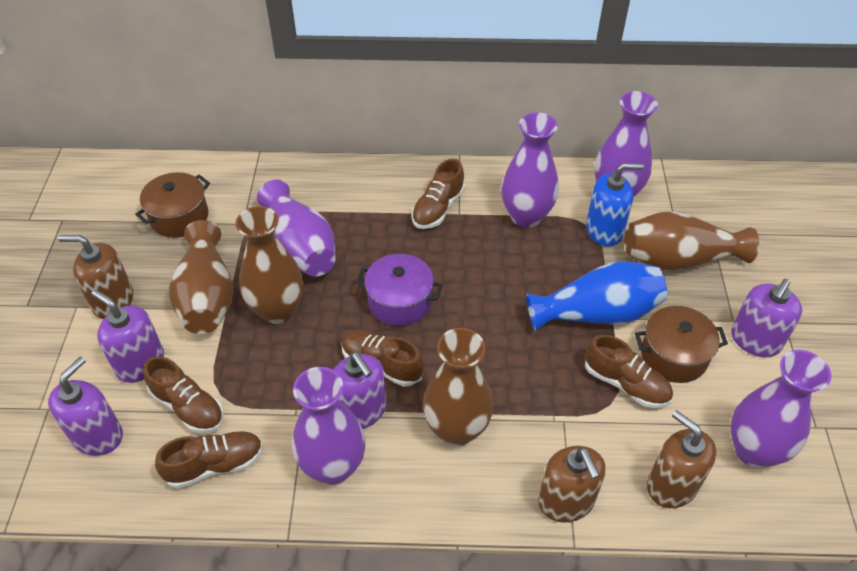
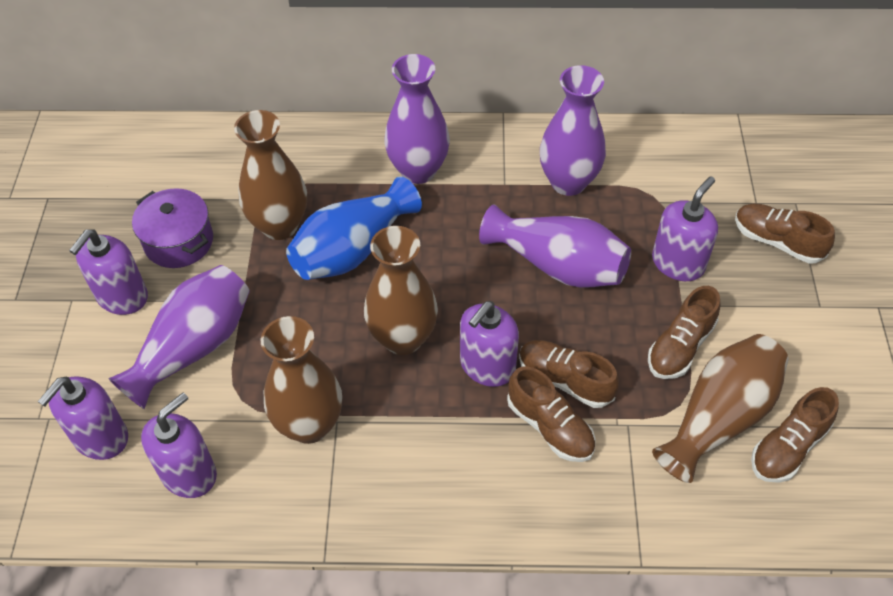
blue soap dispenser: [586,163,644,246] = 1 -> none = 0
brown pot: [135,172,210,238] [635,306,728,383] = 2 -> none = 0
brown soap dispenser: [58,235,133,319] [538,446,606,523] [647,410,716,508] = 3 -> none = 0
purple soap dispenser: [48,357,123,456] [91,290,164,383] [333,352,386,429] [731,279,802,357] = 4 -> [38,376,128,460] [69,229,148,315] [141,393,217,498] [460,301,519,387] [652,176,718,281] = 5
purple vase: [257,179,336,276] [292,367,365,485] [501,112,559,228] [594,91,658,197] [730,350,831,468] = 5 -> [108,265,250,409] [384,54,450,184] [479,204,631,288] [540,65,606,196] = 4

